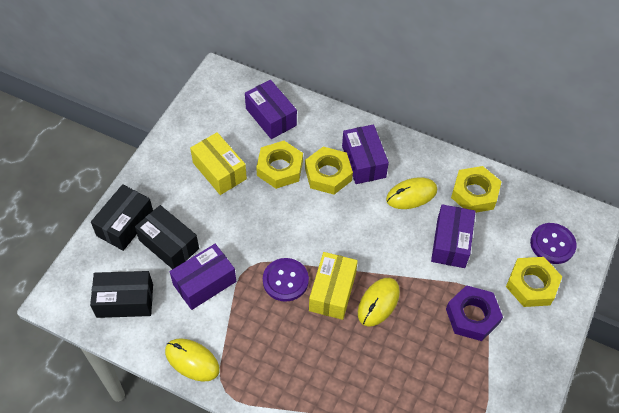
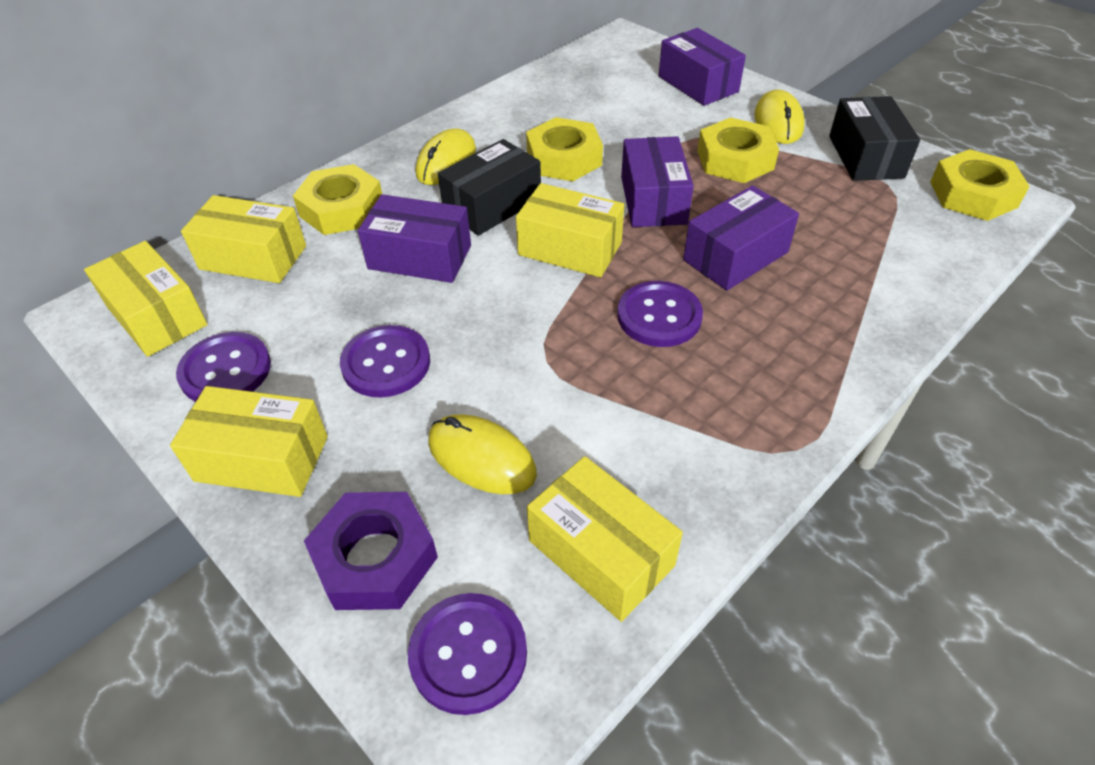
black box: [90,271,153,318] [91,184,153,251] [135,205,199,269] = 3 -> [438,139,541,236] [829,96,920,181] = 2
purple button: [263,258,309,302] [530,223,577,264] = 2 -> [176,332,271,402] [340,325,430,398] [408,593,527,715] [617,281,703,347] = 4
yellow box: [190,132,247,195] [309,252,358,320] = 2 -> [84,241,208,357] [170,386,328,497] [181,195,306,283] [516,183,624,277] [527,456,683,622] = 5

